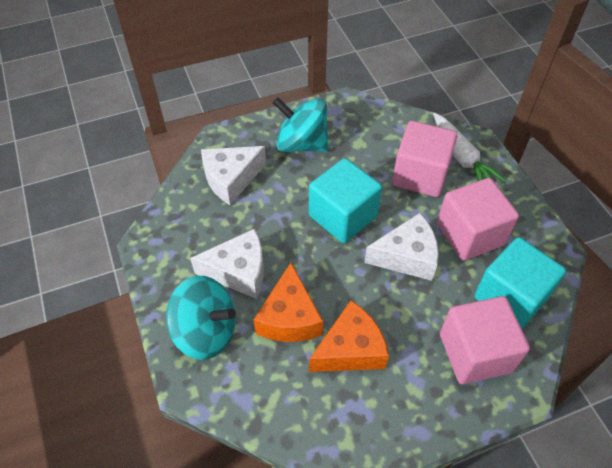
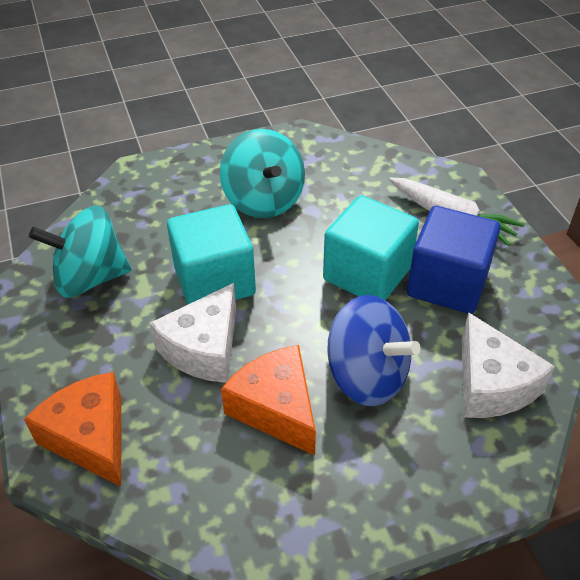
blue cube: none = 0 -> [407,206,501,314] = 1
blue spinning top: none = 0 -> [327,295,420,406] = 1
pink cube: [392,121,458,197] [437,178,519,261] [440,296,530,384] = 3 -> none = 0
white cheese: [190,229,264,299] [201,146,266,205] [364,213,439,281] = 3 -> [150,283,236,383] [462,312,555,418] = 2

